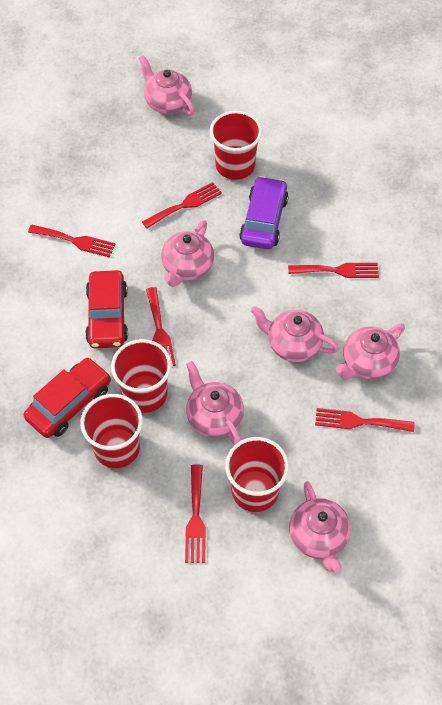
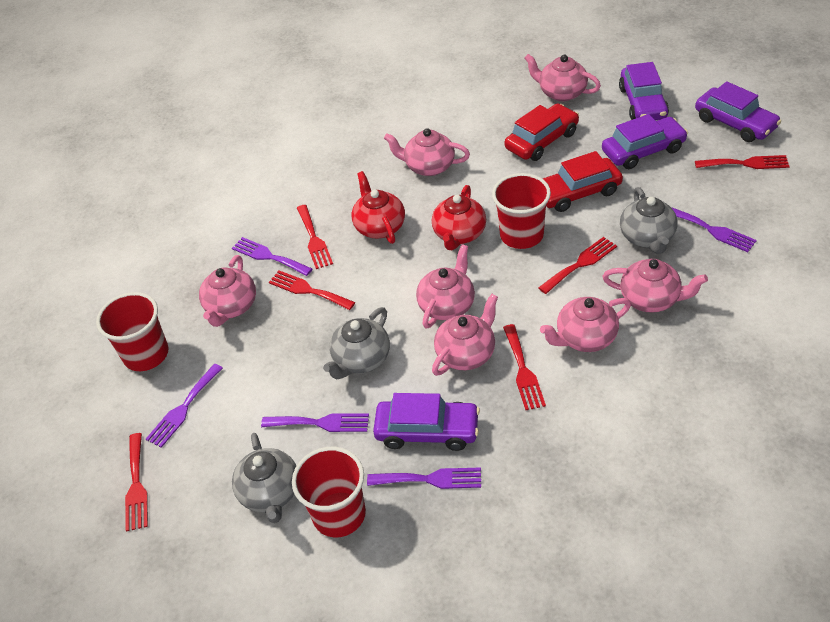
grey teapot: none = 0 -> [232,433,296,523] [323,307,390,379] [620,187,678,254] = 3
pink teapot: [139,55,195,116] [161,220,214,287] [186,361,244,444] [251,306,339,362] [289,481,351,573] [336,323,405,379] = 6 -> [199,255,256,327] [384,128,470,176] [416,244,475,329] [432,294,498,376] [524,54,601,101] [540,297,631,352] [602,259,708,313] = 7
purple car: [239,176,289,249] = 1 -> [373,393,480,451] [602,114,688,169] [619,62,669,120] [695,81,781,142] = 4
purple fork: none = 0 -> [146,364,223,448] [232,237,312,276] [261,413,369,432] [367,467,481,489] [671,207,757,252] = 5
red cup: [80,394,143,468] [111,339,172,413] [210,111,262,180] [225,437,289,512] = 4 -> [96,292,168,371] [292,447,366,537] [492,173,551,249] = 3
red teapot: none = 0 -> [352,171,405,244] [432,185,486,250] = 2

